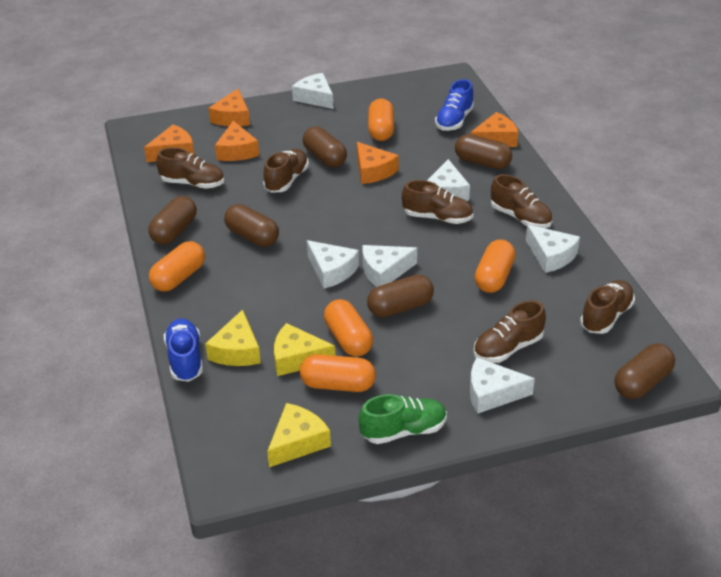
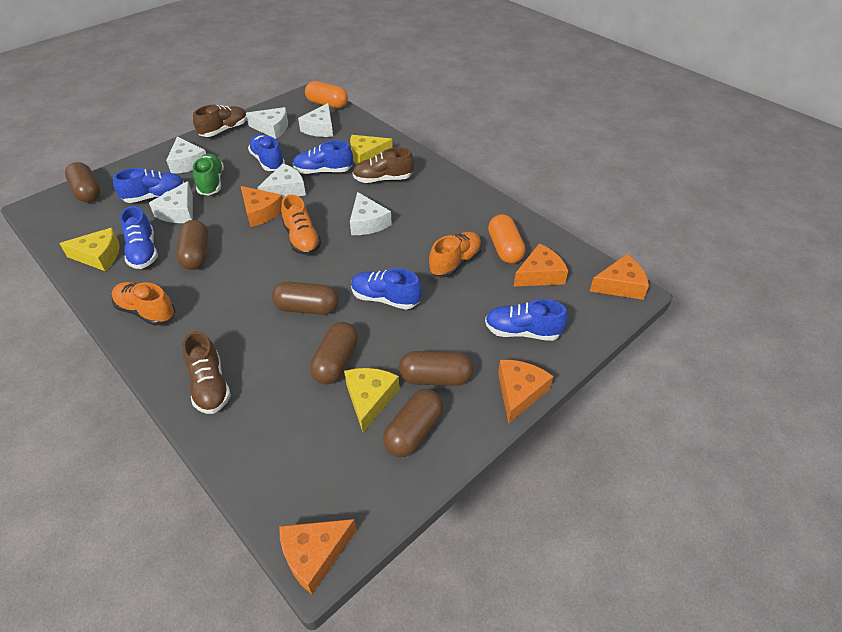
blue shoe: [164,319,203,382] [435,79,474,131] = 2 -> [113,168,184,203] [120,206,158,269] [248,134,285,171] [293,141,353,174] [351,268,422,310] [485,299,568,341] = 6
brown shoe: [156,147,224,189] [263,149,309,193] [402,180,473,224] [473,300,546,363] [491,174,553,228] [580,280,635,334] = 6 -> [182,331,231,414] [193,105,247,137] [352,147,414,183] = 3
orange capsule: [149,241,205,292] [300,354,376,392] [324,299,373,357] [368,99,394,141] [475,239,516,293] = 5 -> [305,81,348,108] [488,214,525,264] = 2
orange shoe: none = 0 -> [112,282,175,326] [281,195,321,255] [429,232,482,278] = 3

